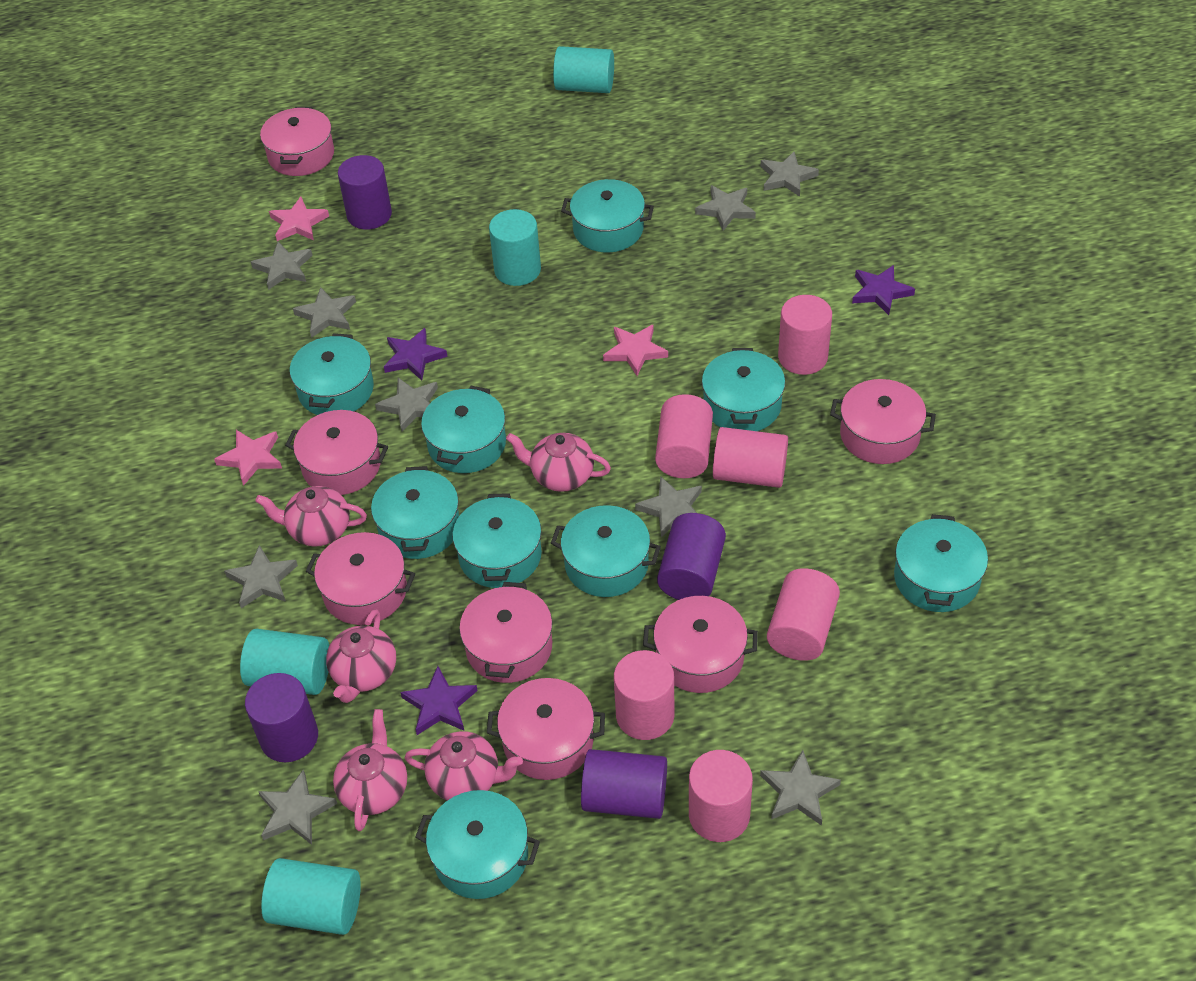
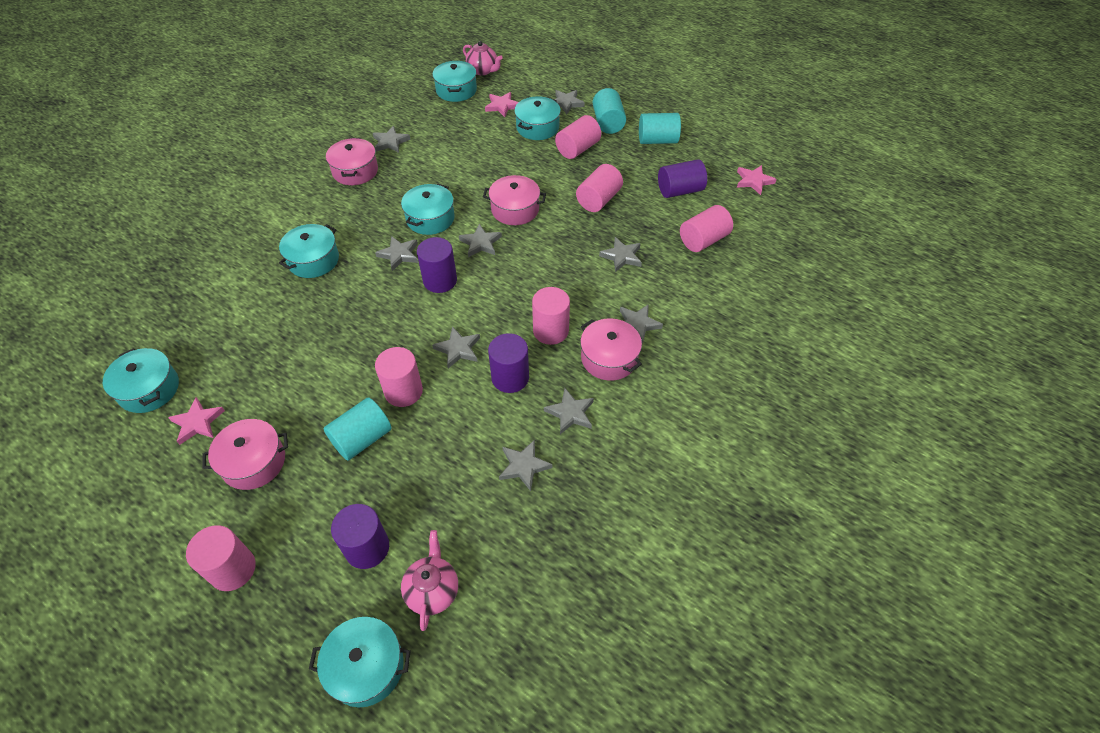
pink pot: [260,107,334,176] [285,410,388,495] [306,532,415,625] [459,582,552,683] [487,678,605,780] [643,596,758,693] [830,379,936,464] = 7 -> [202,419,288,490] [326,138,378,185] [483,175,546,225] [580,319,642,381] = 4
pink teapot: [255,486,367,547] [326,609,396,703] [333,709,407,831] [405,731,523,801] [506,433,611,492] = 5 -> [401,530,458,631] [463,41,503,75] = 2
purple star: [384,328,448,381] [400,666,478,735] [852,265,915,315] = 3 -> none = 0
turquoise cylinder: [240,629,329,695] [261,858,361,935] [489,209,541,286] [553,46,614,93] = 4 -> [324,397,392,461] [593,88,626,134] [639,113,681,144] = 3
turquoise pot: [290,333,374,415] [371,466,459,559] [416,790,540,899] [421,386,506,473] [452,493,542,588] [551,505,661,597] [561,179,654,252] [702,348,785,431] [894,514,988,612] = 9 -> [103,348,179,413] [279,224,339,278] [309,617,411,708] [401,184,455,235] [432,61,477,102] [514,96,561,140] = 6

